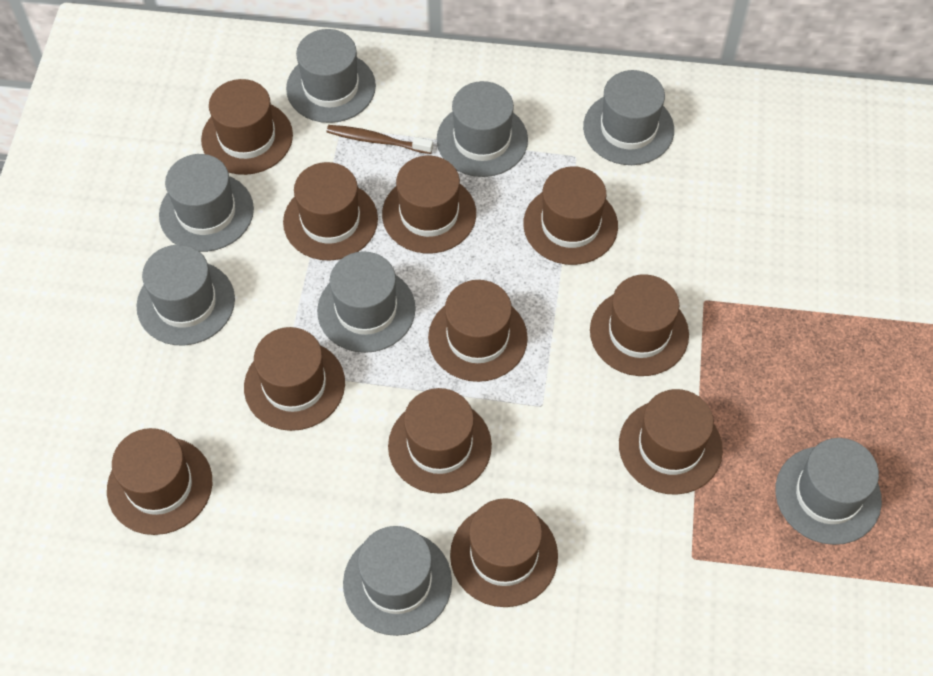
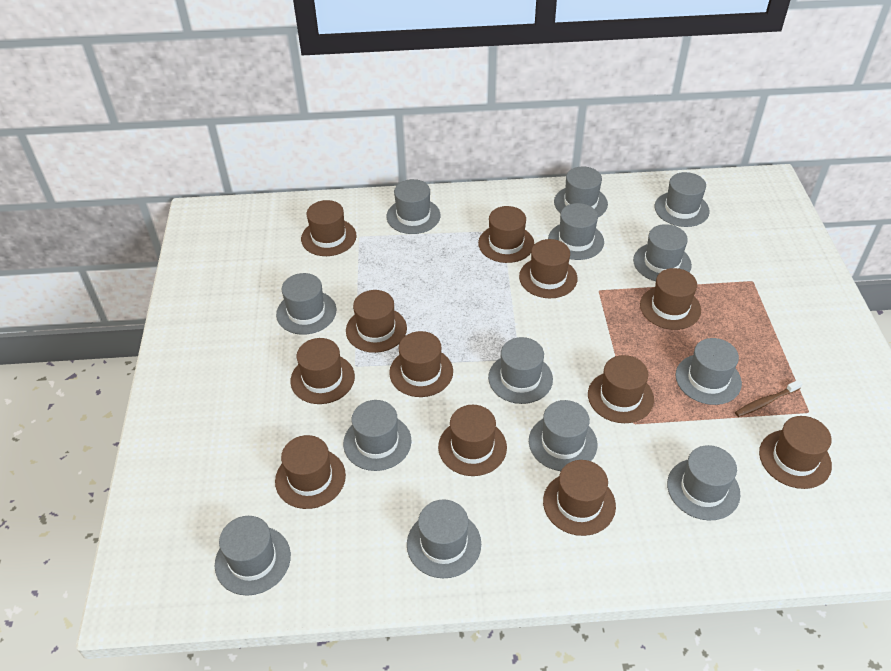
brown hat: [107,428,212,535] [201,79,293,175] [244,327,345,431] [283,162,378,261] [382,156,476,253] [388,388,492,494] [428,280,528,382] [450,498,558,607] [523,166,618,265] [590,274,689,376] [619,389,723,495] = 11 -> [275,435,346,509] [291,338,355,404] [301,200,357,256] [346,290,407,353] [389,331,453,397] [438,405,507,476] [478,206,534,263] [519,239,578,298] [543,460,616,536] [588,355,654,423] [640,268,701,330] [759,416,832,489] = 12
grey hat: [137,245,235,346] [159,154,254,252] [286,29,376,123] [317,251,416,353] [343,526,452,636] [437,81,528,177] [583,70,674,165] [775,438,882,545] = 8 -> [215,516,291,596] [276,273,336,335] [343,400,412,471] [387,179,441,234] [407,500,481,578] [488,337,553,404] [529,400,597,471] [548,203,604,260] [554,167,608,217] [633,224,692,281] [655,172,710,227] [667,445,740,521] [675,338,742,405] = 13

